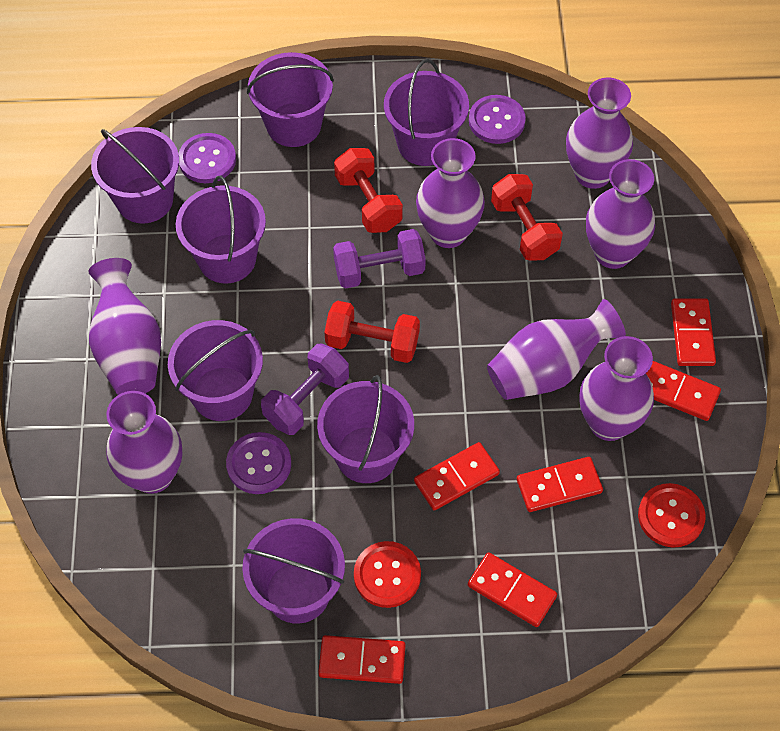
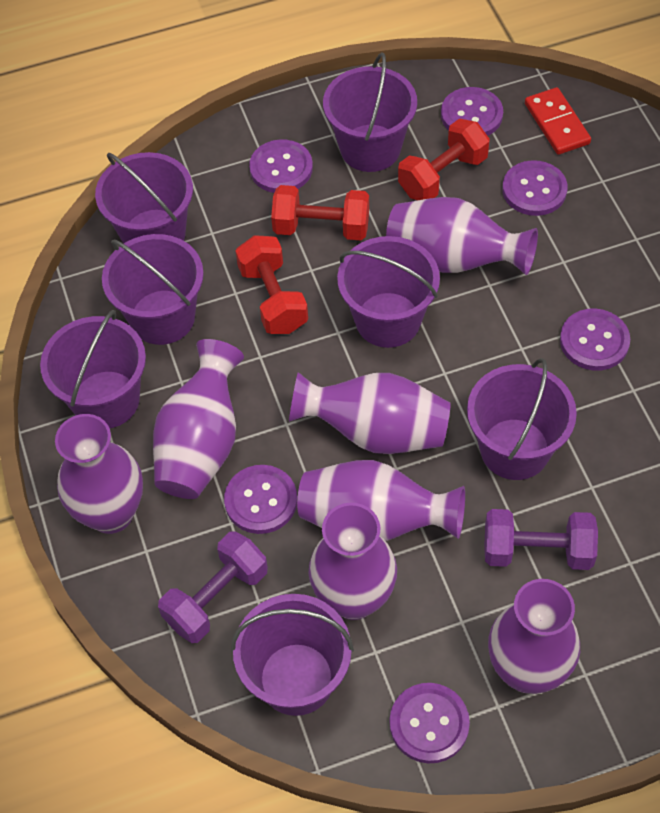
purple button: [179,133,236,183] [226,432,291,494] [469,95,526,144] = 3 -> [224,465,297,534] [249,139,313,193] [390,683,470,763] [441,87,503,136] [502,160,568,216] [560,309,630,371] = 6
red button: [354,541,421,608] [638,483,706,548] = 2 -> none = 0
red domino: [318,635,406,684] [414,442,500,510] [468,552,557,627] [517,457,603,512] [646,361,721,421] [671,299,716,366] = 6 -> [525,87,591,155] = 1

